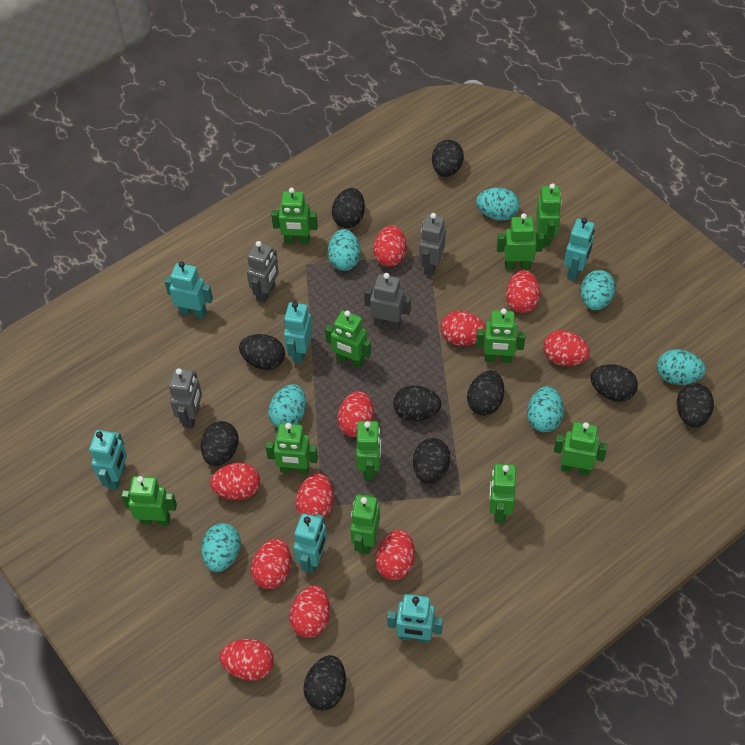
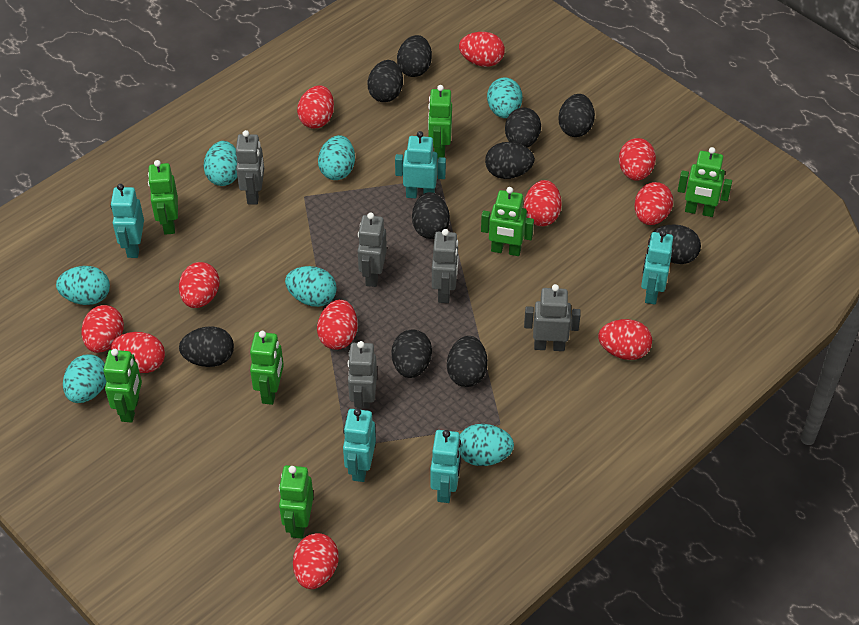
green robot: [121,476,177,526] [266,423,318,475] [271,188,318,244] [325,310,371,368] [350,494,380,554] [356,421,381,480] [476,308,526,363] [489,463,516,523] [497,213,544,270] [536,183,562,246] [554,422,608,476] = 11 -> [103,349,142,423] [148,160,178,235] [250,331,284,405] [279,465,314,539] [428,85,452,158] [481,187,534,256] [678,147,732,217] = 7
grey robot: [169,368,202,428] [247,241,279,303] [364,273,411,330] [419,213,446,276] = 4 -> [236,130,264,205] [348,341,377,411] [358,213,387,287] [432,229,459,303] [524,284,581,351] = 5
turquoise robot: [89,430,127,490] [164,261,213,318] [284,302,312,363] [293,513,327,573] [387,594,443,643] [564,218,595,281] = 6 -> [111,184,144,258] [343,409,376,482] [395,131,446,198] [430,430,461,503] [641,230,673,304] = 5

